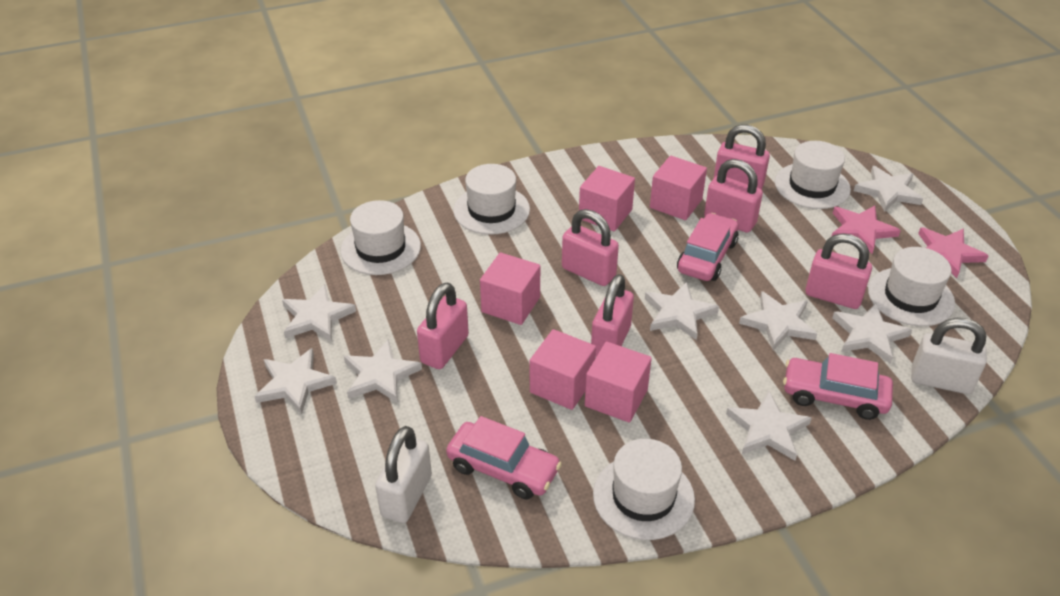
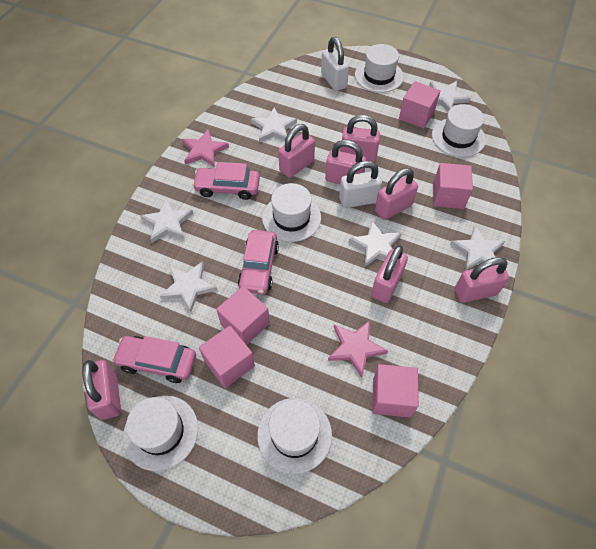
pink padlock: [417,282,469,369] [562,209,619,286] [591,274,634,357] [704,159,763,233] [714,124,770,190] [805,233,872,309] = 6 -> [82,360,121,420] [278,124,315,178] [325,140,366,184] [341,115,380,162] [371,245,408,303] [375,168,418,220] [455,257,509,303] = 7
white star: [254,348,337,414] [282,284,356,342] [344,339,422,403] [645,282,719,340] [726,391,812,461] [739,291,817,351] [833,303,912,364] [854,166,923,212] = 8 -> [140,199,194,243] [160,261,218,312] [251,108,297,142] [349,221,402,267] [429,81,470,112] [450,225,505,271] = 6

